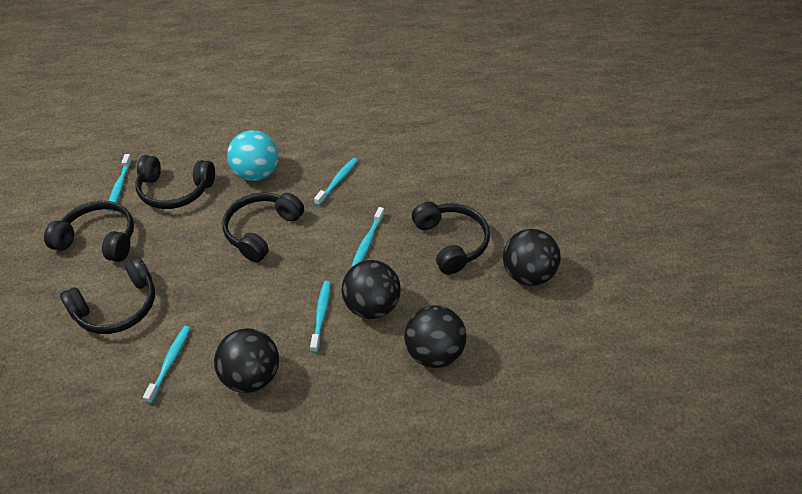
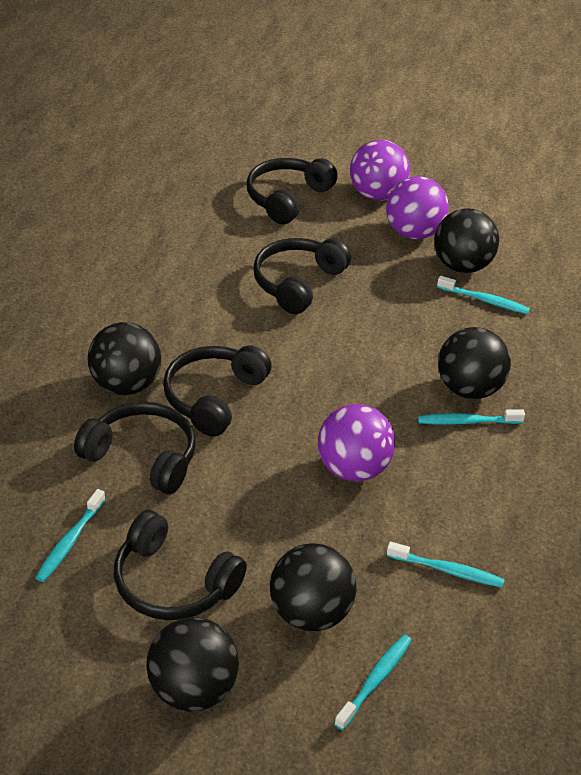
black ball: [214,328,279,393] [342,260,401,319] [404,305,466,368] [503,229,561,286] = 4 -> [87,322,161,395] [146,617,239,712] [270,543,356,631] [435,208,499,273] [438,327,511,399] = 5
purple ball: none = 0 -> [318,404,395,481] [350,140,410,201] [386,176,449,239] = 3
turquoise ball: [227,130,279,181] = 1 -> none = 0

